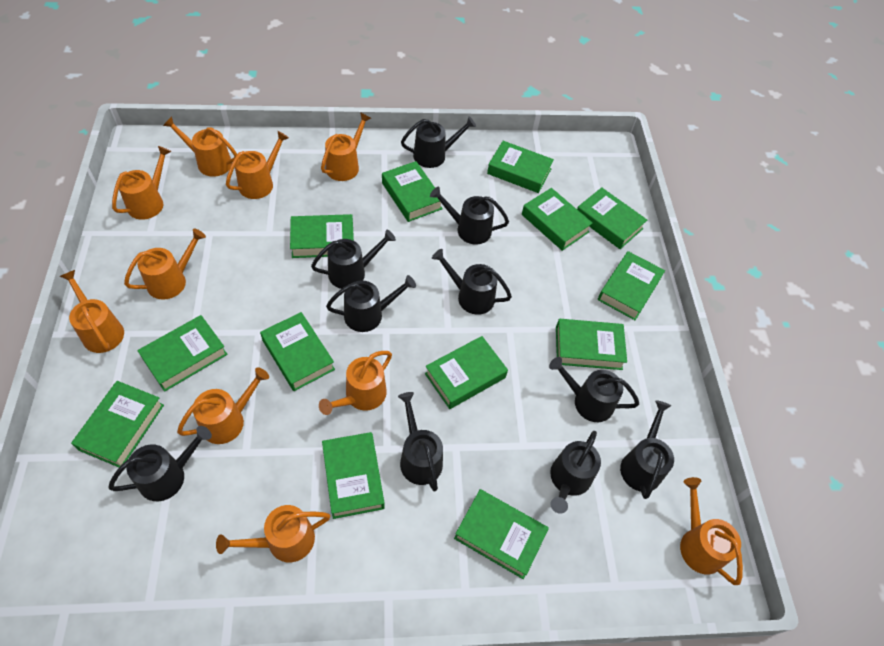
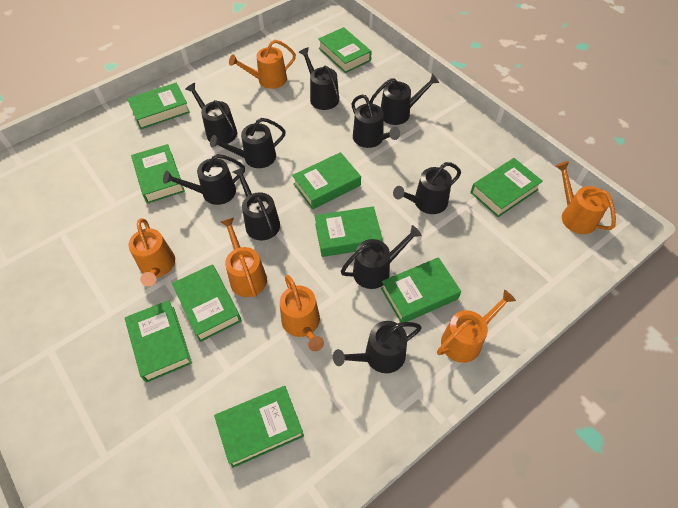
green book: [71,381,164,467] [137,315,228,392] [260,312,335,391] [290,214,354,258] [322,432,385,519] [382,161,443,222] [425,336,508,409] [454,489,549,579] [487,141,554,193] [522,188,593,251] [556,319,627,370] [577,187,647,249] [598,251,665,320] = 13 -> [125,300,192,383] [127,83,190,129] [131,144,185,204] [172,264,242,342] [214,386,304,468] [292,152,361,209] [315,206,383,257] [318,27,372,73] [381,257,461,323] [470,158,543,217] = 10
orange watering can: [60,270,124,353] [112,146,171,220] [124,228,206,300] [163,116,237,177] [177,368,269,444] [216,505,330,562] [226,131,289,199] [319,351,392,415] [321,112,371,181] [680,477,743,585] = 10 -> [129,218,175,287] [221,217,267,298] [229,40,296,89] [280,275,324,351] [437,290,516,363] [555,161,616,234] = 6

